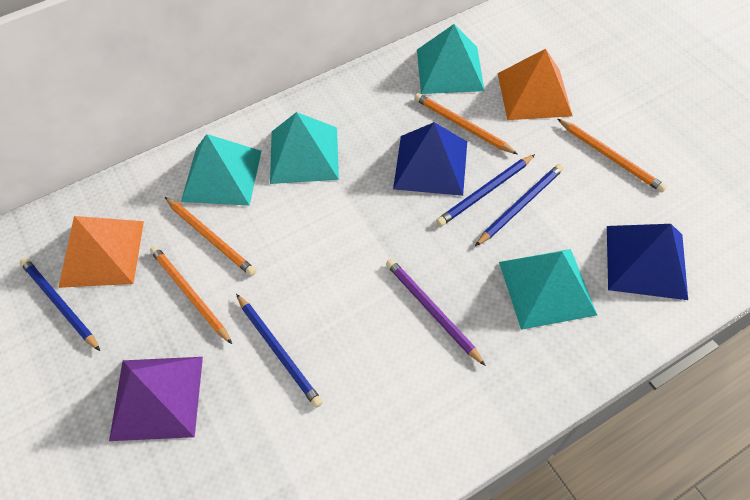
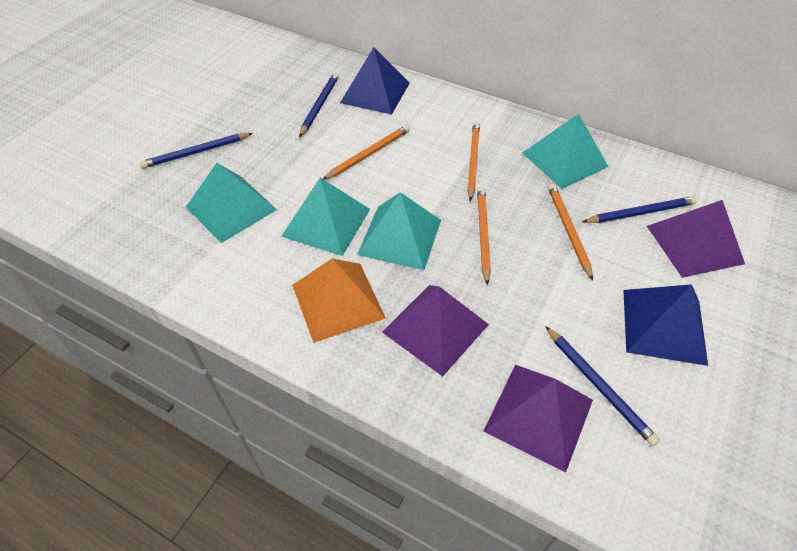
orange pyramid: [58,216,144,288] [497,49,573,120] = 2 -> [292,258,386,343] = 1
purple pencil: [386,259,486,366] = 1 -> none = 0
purple pyramid: [109,357,203,441] = 1 -> [382,285,489,377] [483,365,593,473] [647,200,745,278] = 3

